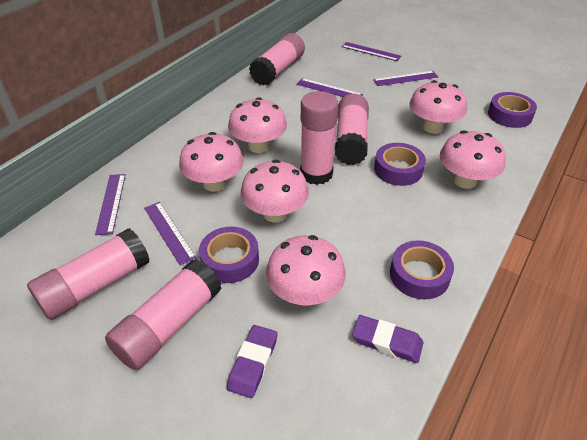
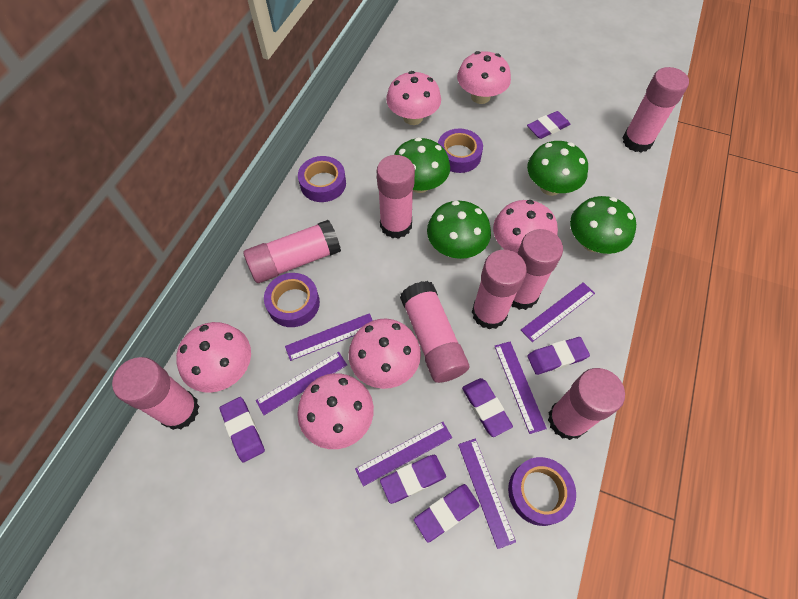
green mushroom: none = 0 -> [394,137,450,193] [427,201,491,259] [527,141,588,196] [570,196,636,254] = 4
pink glue stick: [27,228,150,320] [105,259,222,370] [249,33,305,86] [300,91,339,185] [335,94,369,165] = 5 -> [112,357,200,430] [244,220,341,283] [377,155,415,239] [400,281,469,383] [472,250,527,329] [511,229,563,310] [548,368,625,440] [622,67,689,152] = 8
purple eraser: [227,325,277,398] [352,315,423,363] = 2 -> [219,397,265,463] [380,455,446,504] [414,484,479,543] [462,378,513,437] [527,111,570,139] [527,337,590,375] = 6
purple ruler: [95,174,126,235] [144,202,196,265] [297,78,363,97] [341,42,402,61] [373,71,438,86] = 5 -> [256,352,347,415] [285,313,373,361] [355,422,452,487] [458,439,516,549] [495,342,547,434] [521,282,595,342] = 6

